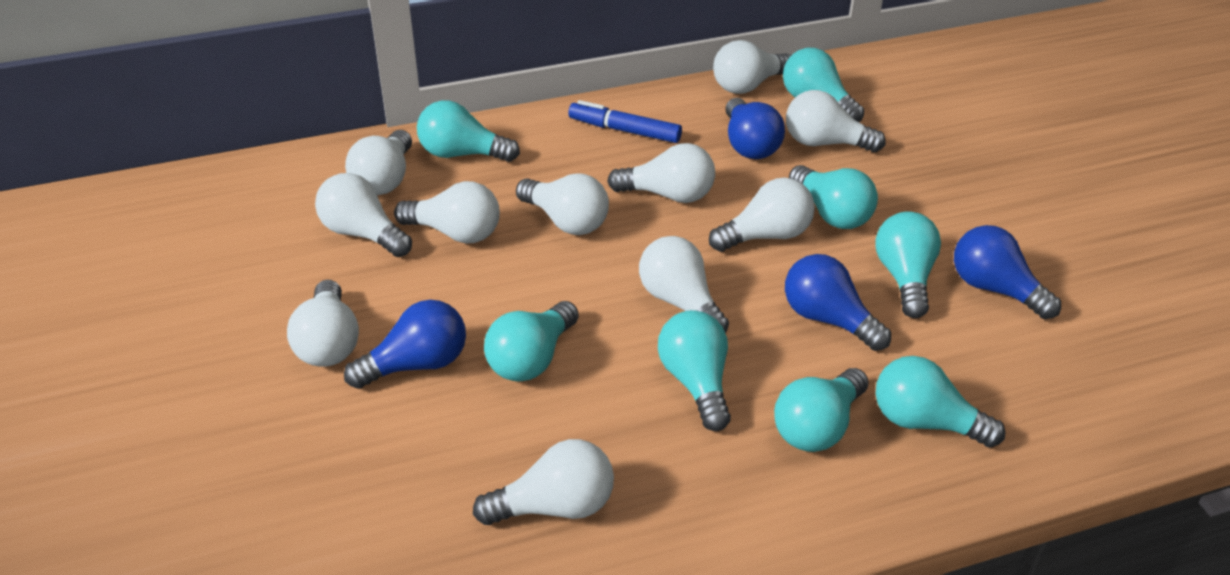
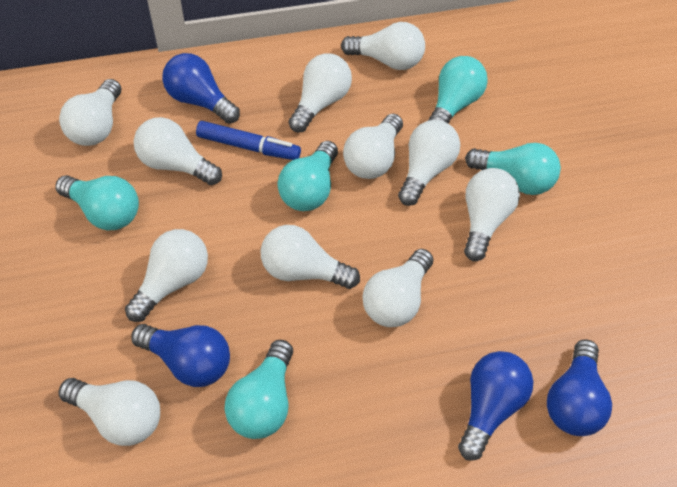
turquoise light bulb: [417,100,520,162] [484,301,579,382] [658,310,731,431] [774,368,869,452] [783,48,864,122] [789,165,878,229] [875,211,941,318] [876,356,1006,447] = 8 -> [55,175,139,230] [225,340,293,439] [278,141,338,211] [428,56,488,124] [465,143,561,195] = 5

